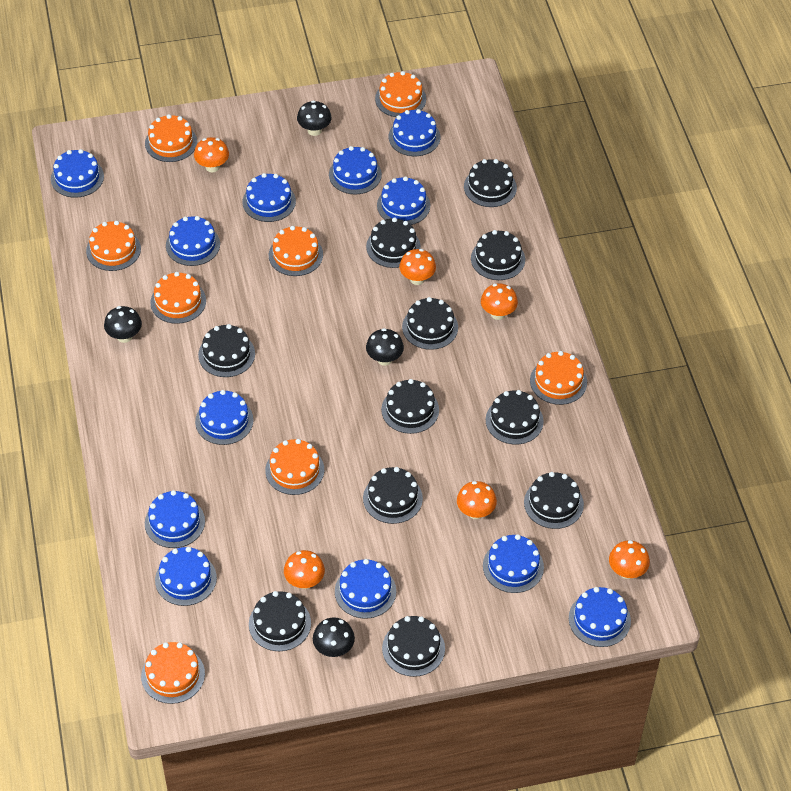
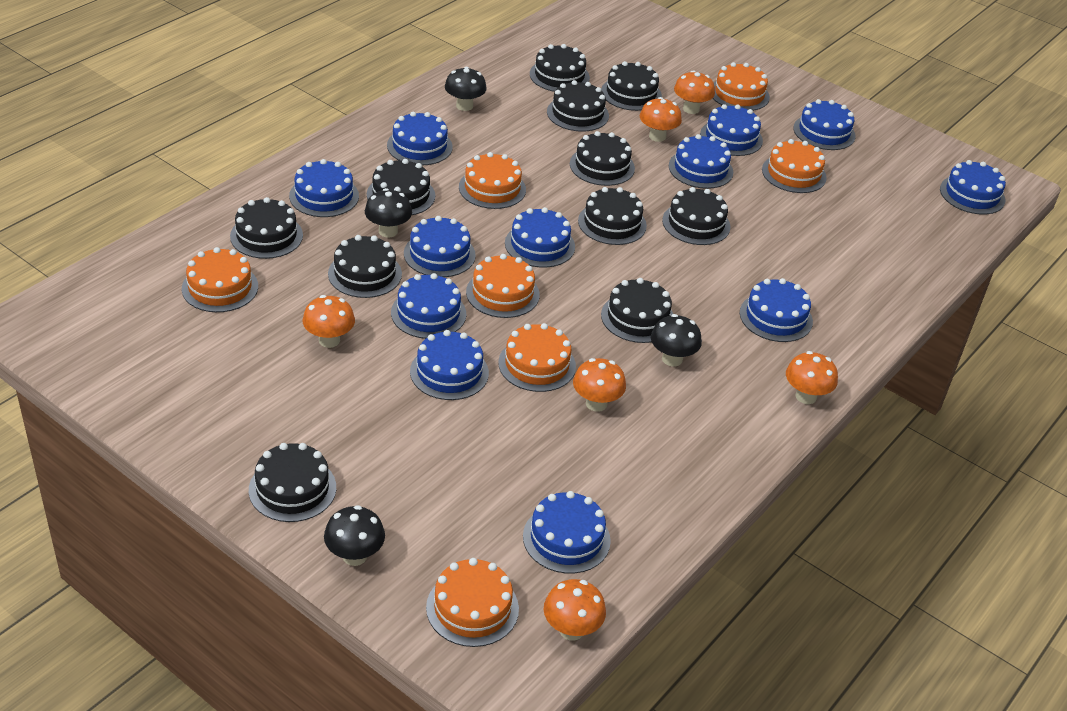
orange cake: [86,221,141,271] [141,642,205,704] [145,114,197,162] [150,272,206,324] [265,439,324,495] [269,226,323,276] [375,71,426,117] [530,351,587,405] = 8 -> [182,247,258,312] [426,558,519,647] [459,152,526,209] [466,254,540,318] [498,323,576,392] [713,62,770,111] [762,139,827,193] = 7

